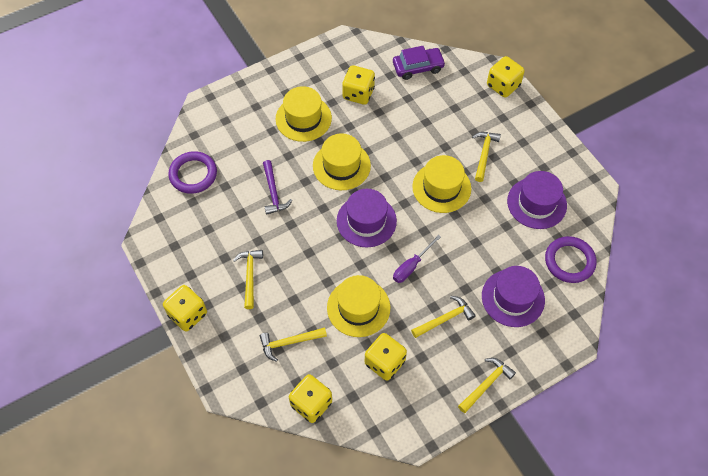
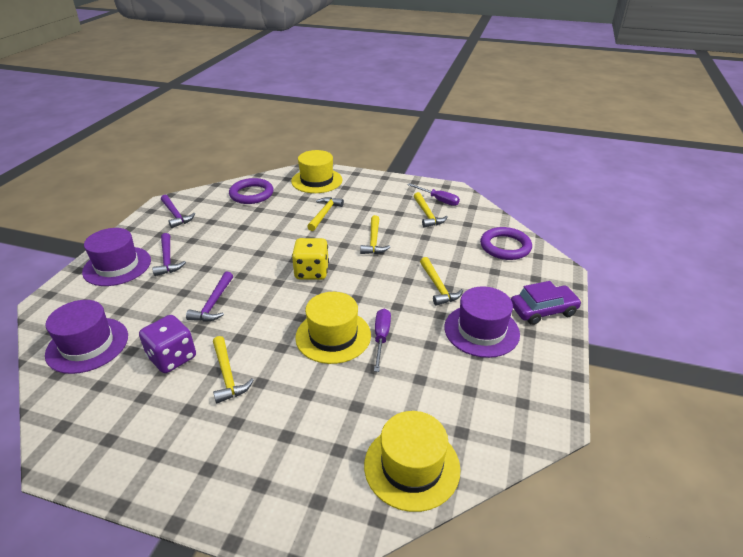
purple dice: none = 0 -> [139,315,196,373] = 1
purple hammer: [263,160,292,215] = 1 -> [152,233,186,276] [161,195,195,228] [186,271,233,322] = 3
purple screwdriver: [393,235,441,283] = 1 -> [374,308,391,372] [407,183,460,206] = 2
yellow dice: [163,285,207,331] [289,374,332,423] [342,65,375,105] [365,333,407,381] [487,56,525,98] = 5 -> [292,238,329,280] = 1
yellow hat: [276,86,332,142] [313,133,371,190] [327,275,390,337] [412,155,471,213] = 4 -> [291,150,343,193] [295,292,371,364] [364,411,461,512] = 3

